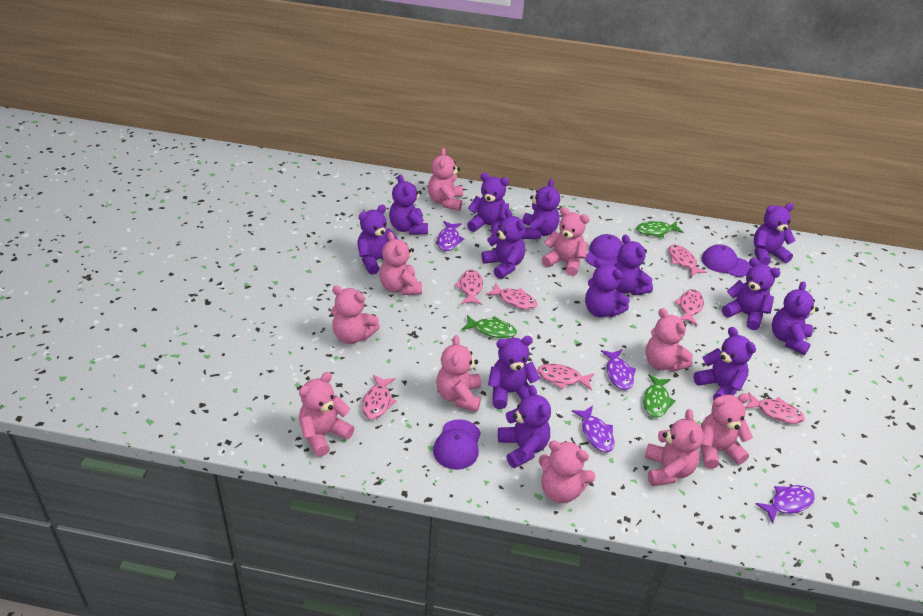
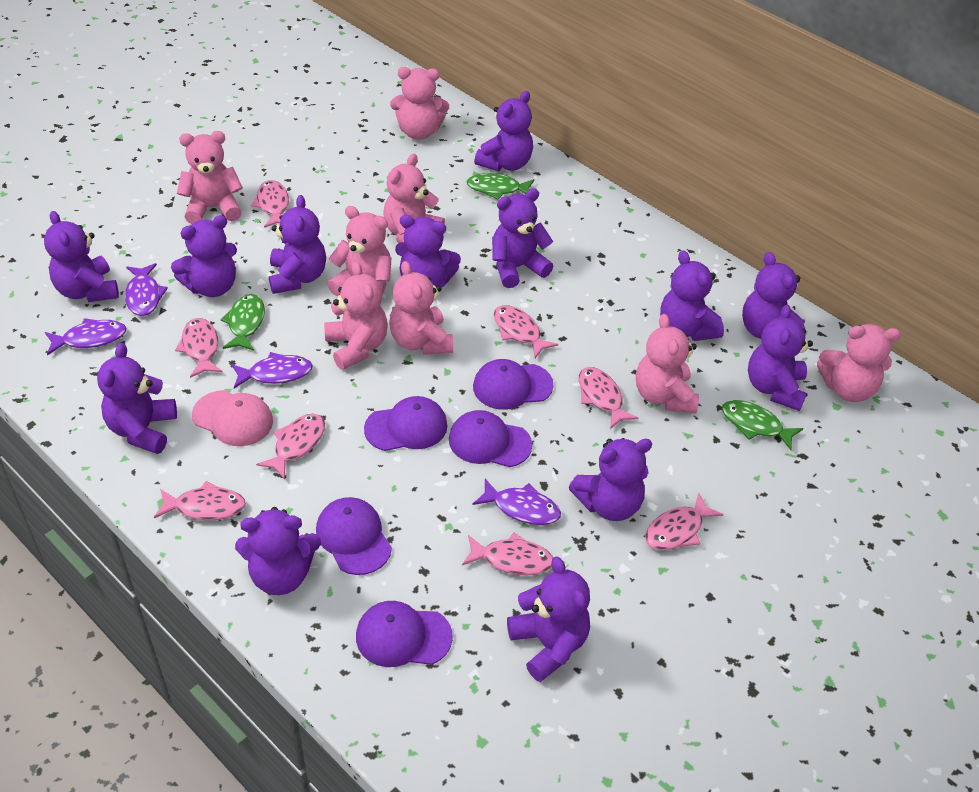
pink cap: none = 0 -> [192,390,273,446] = 1
pink fish: [362,375,397,420] [455,269,483,305] [486,282,537,309] [537,364,594,390] [668,244,707,277] [674,289,704,325] [745,392,805,424] = 7 -> [154,481,246,521] [175,318,222,378] [251,180,289,228] [256,414,325,479] [462,532,553,576] [494,305,558,358] [579,367,638,429] [645,493,723,550] = 8
pink teddy bear: [299,372,354,457] [331,286,380,344] [379,232,422,295] [428,148,463,211] [436,335,481,412] [539,440,596,503] [542,207,589,276] [645,409,704,486] [646,308,693,372] [700,393,753,469] = 10 -> [177,131,243,224] [324,262,388,370] [328,206,391,296] [383,154,445,243] [389,261,453,355] [390,67,449,140] [636,314,699,413] [817,324,901,402] = 8
purple cap: [433,419,481,470] [585,234,623,268] [702,244,751,277] = 3 -> [316,497,392,575] [356,601,453,667] [364,396,447,451] [449,410,532,467] [473,359,554,410] = 5

